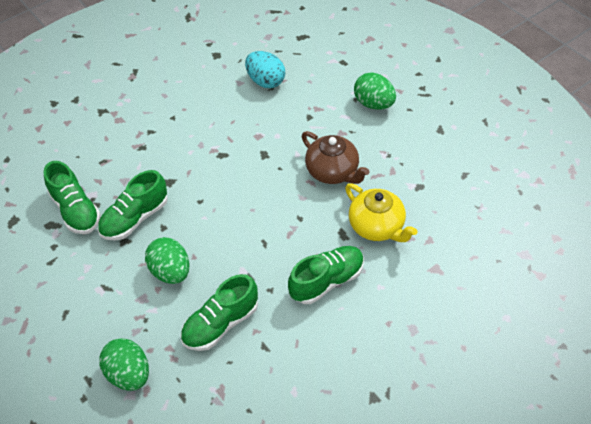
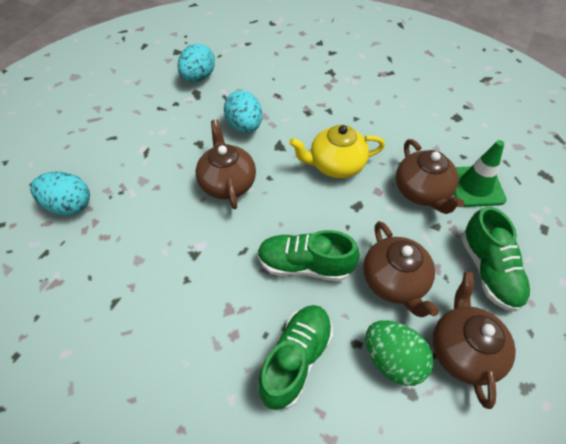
brown teapot: [302,131,370,184] = 1 -> [196,120,256,209] [363,221,439,317] [396,139,464,214] [433,272,516,409] = 4
green egg: [99,338,149,391] [145,237,189,284] [354,73,396,110] = 3 -> [365,320,434,386] = 1
green shoe: [44,161,101,234] [98,170,168,241] [180,274,258,351] [288,246,364,304] = 4 -> [257,230,360,281] [258,305,333,410] [461,206,531,312] = 3
green traffic cone: none = 0 -> [454,140,507,207] = 1
turquoise egg: [245,51,285,88] = 1 -> [30,171,90,215] [178,43,215,82] [224,90,262,133] = 3

